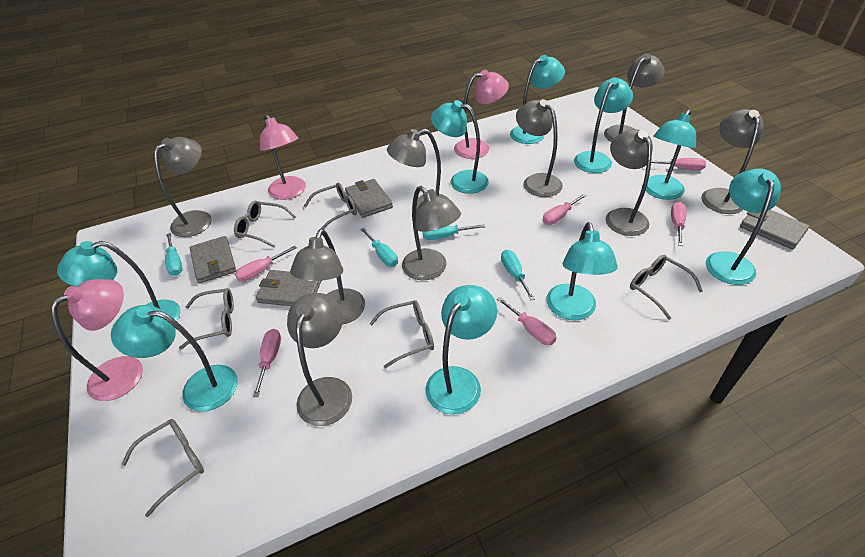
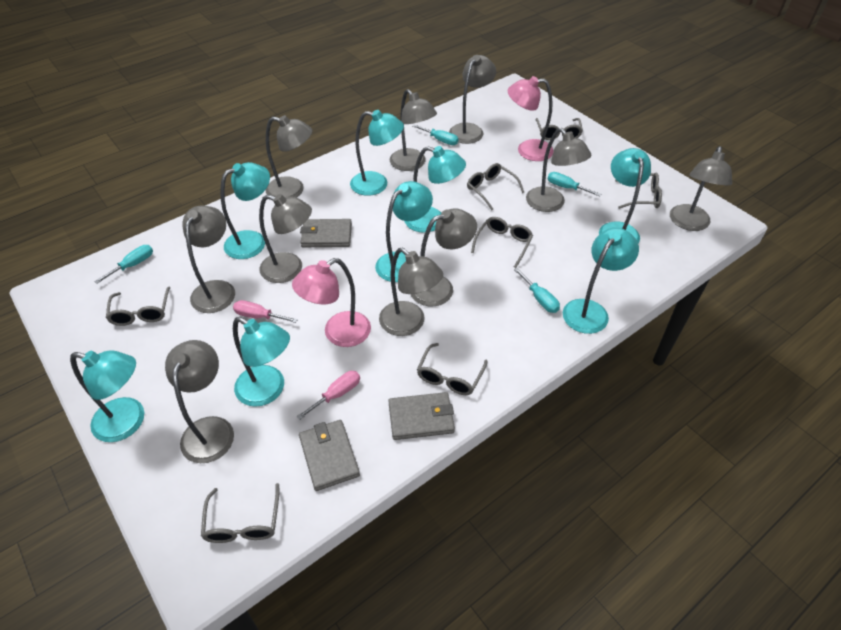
grey glasses: [122,419,204,517] [179,288,234,350] [234,201,296,247] [304,183,357,229] [370,300,434,368] [630,255,703,320] = 6 -> [106,286,170,326] [201,483,280,543] [417,343,488,395] [467,163,524,210] [471,217,533,268] [536,118,583,140] [615,173,662,209] = 7
grey lamp: [154,137,212,237] [287,293,352,426] [290,229,365,324] [387,129,448,211] [402,186,461,280] [516,99,563,197] [604,53,664,142] [606,129,653,236] [701,109,764,214] = 9 -> [165,340,234,463] [182,205,235,313] [259,194,312,283] [266,115,312,198] [379,248,443,336] [390,89,437,171] [410,208,477,306] [449,55,496,144] [526,128,591,212] [670,146,732,231] = 10
grey wallet: [190,236,236,284] [256,270,321,306] [345,179,393,218] [740,210,810,249] = 4 -> [299,420,360,491] [300,219,352,247] [388,392,455,440] = 3
pink lamp: [51,279,143,401] [260,114,306,200] [454,70,509,159] = 3 -> [292,258,371,347] [508,76,554,161] = 2
pink screwdriver: [235,245,297,281] [253,329,281,397] [497,297,557,345] [542,194,587,225] [651,158,706,170] [671,202,686,246] = 6 -> [233,300,298,323] [297,371,360,420] = 2
turquoise lamp: [57,241,181,321] [111,305,238,412] [425,285,497,415] [431,100,489,194] [510,55,565,144] [547,222,618,320] [574,77,633,173] [643,109,696,200] [706,169,781,285] = 9 -> [70,351,145,442] [220,162,270,259] [233,317,290,407] [350,110,404,196] [375,181,433,282] [405,146,466,233] [563,228,639,334] [599,148,651,243] = 8

